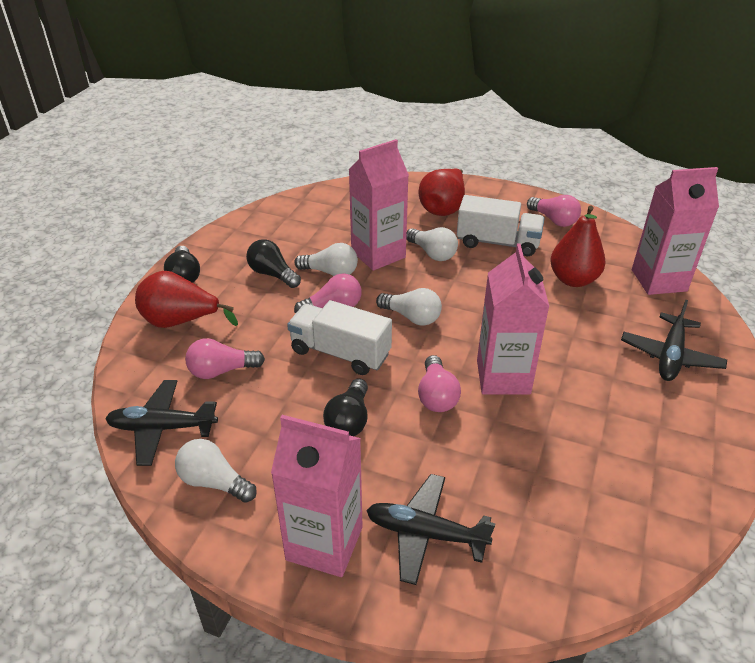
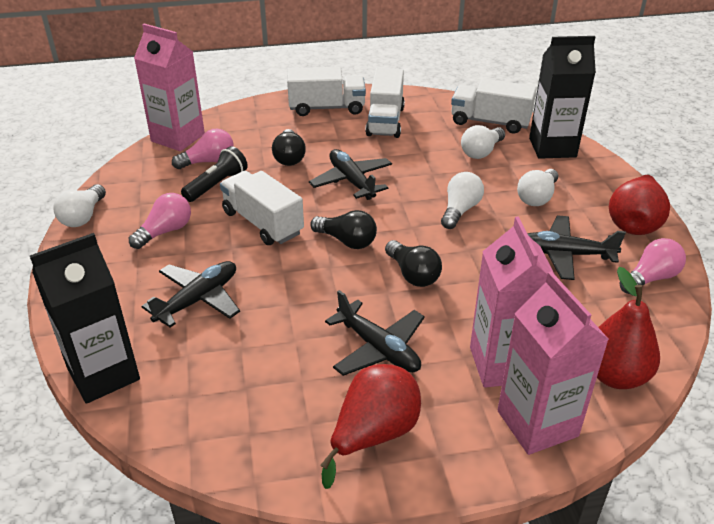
black carton: none = 0 -> [30,233,140,404] [529,36,596,159] = 2
black flashlight: none = 0 -> [181,146,248,202] = 1
black plane: [105,380,218,466] [366,474,496,585] [621,300,727,381] = 3 -> [141,261,240,328] [309,149,392,200] [325,290,425,376] [527,215,626,280] = 4
pink carton: [271,415,363,577] [348,139,409,271] [477,244,550,395] [632,167,719,295] = 4 -> [134,24,205,151] [470,216,555,388] [498,271,609,455] = 3
pink light bulb: [185,338,265,379] [294,273,362,313] [418,355,461,412] [527,195,581,227] = 4 -> [129,193,191,249] [172,129,234,169] [619,238,686,294] = 3
white truck: [287,300,392,375] [457,195,545,256] = 2 -> [220,171,304,245] [287,67,366,116] [365,68,405,138] [451,78,537,134] = 4

